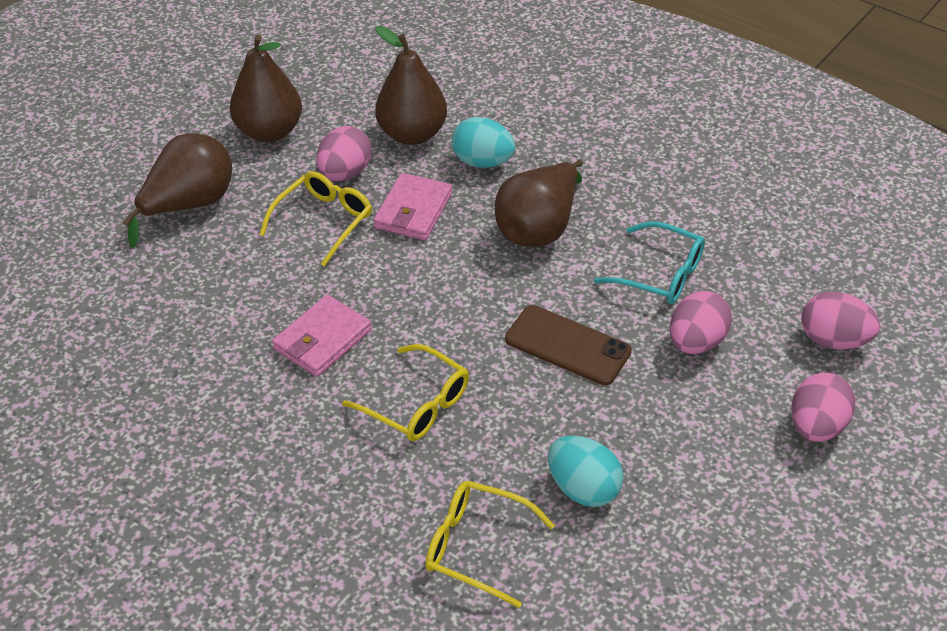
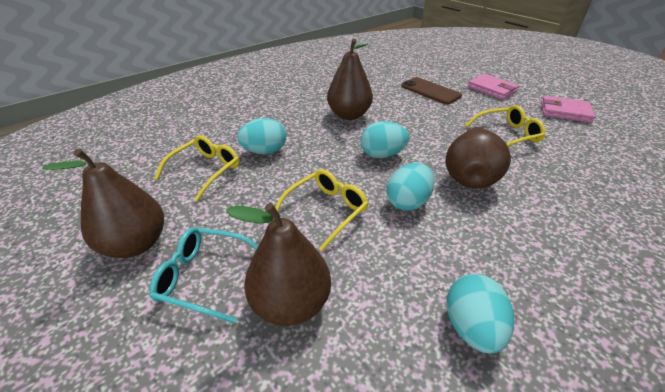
pink egg: [316,126,371,181] [670,291,732,354] [791,372,855,442] [801,292,880,349] = 4 -> none = 0
turquoise egg: [452,117,515,168] [548,436,624,507] = 2 -> [237,118,286,154] [360,121,409,158] [386,163,434,211] [447,274,514,354] = 4

